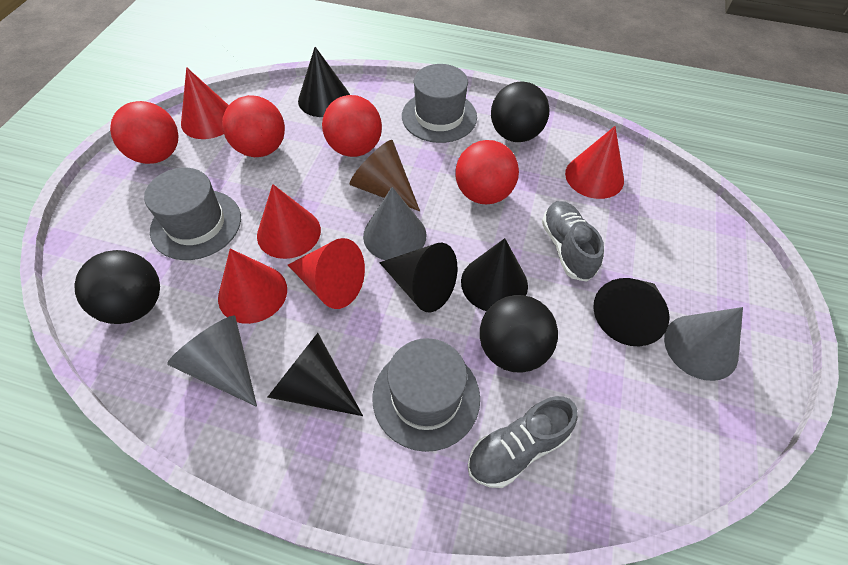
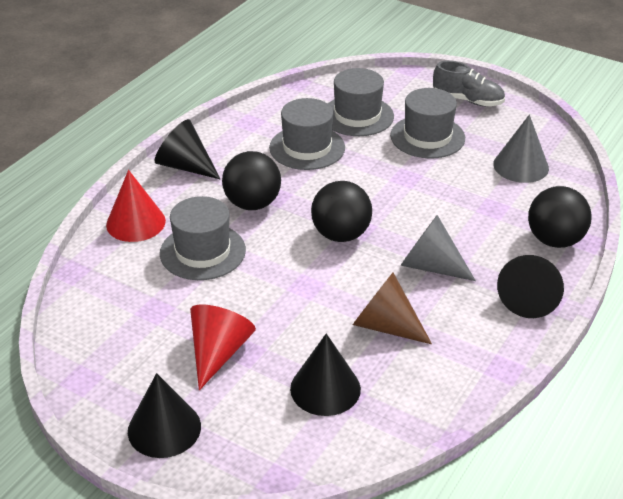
black cone: [267,333,363,416] [298,47,350,117] [379,243,457,313] [461,238,528,311] [593,278,670,346] = 5 -> [128,373,201,458] [154,119,220,179] [290,333,361,416] [497,255,564,318] = 4
grey cone: [167,315,257,407] [363,187,426,260] [664,307,743,381] = 3 -> [400,215,476,281] [493,115,549,183] = 2
grey hat: [144,168,241,260] [373,338,480,452] [402,64,477,143] = 3 -> [160,196,246,280] [269,98,345,170] [328,68,394,136] [390,88,465,159] = 4
grey shoe: [467,396,578,488] [542,201,604,282] = 2 -> [433,61,505,106] = 1
red ball: [110,101,179,164] [222,95,285,157] [322,95,382,157] [455,140,519,204] = 4 -> none = 0
red cone: [181,67,229,139] [218,249,287,324] [257,184,321,259] [288,238,365,309] [565,126,624,199] = 5 -> [106,170,166,242] [190,305,256,390] = 2

